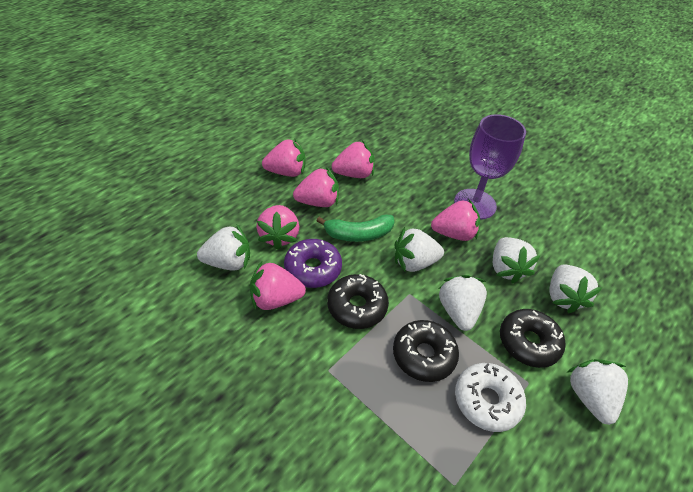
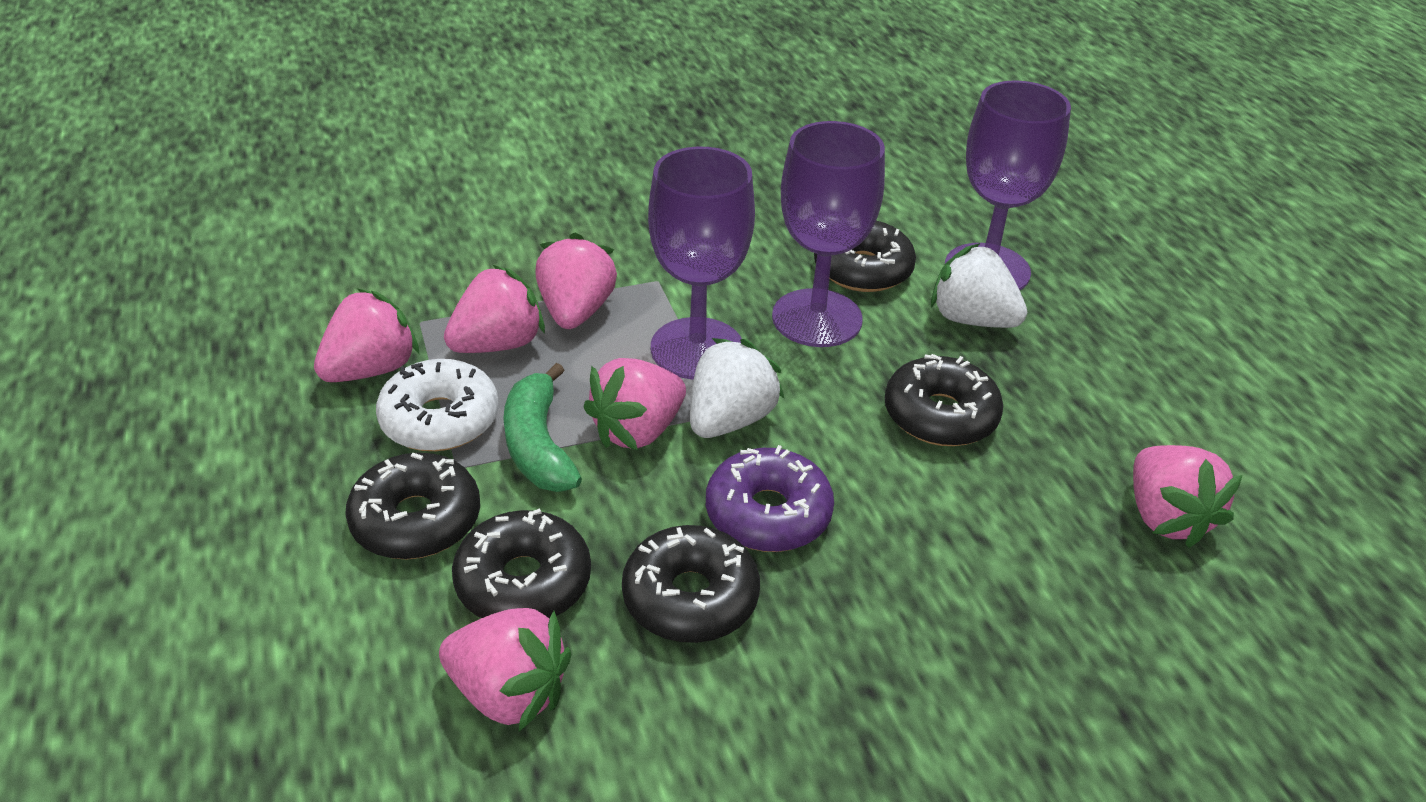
black donut: [327,274,389,329] [393,320,459,382] [500,309,565,368] = 3 -> [345,453,480,560] [452,509,591,619] [622,525,760,643] [814,221,916,292] [885,354,1003,446] = 5
purple goblet: [454,114,526,219] = 1 -> [648,147,755,379] [772,121,885,347] [945,81,1071,290] = 3
white strawberry: [197,224,250,271] [395,227,444,272] [438,275,487,331] [493,237,541,284] [549,265,602,313] [566,359,628,425] = 6 -> [690,338,785,438] [931,243,1027,328] = 2

